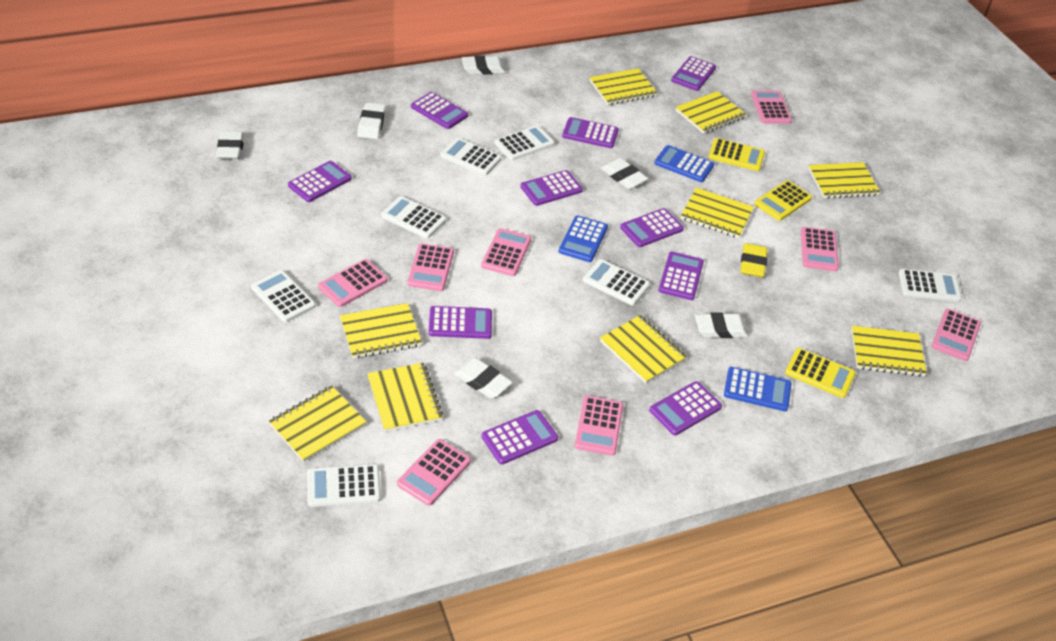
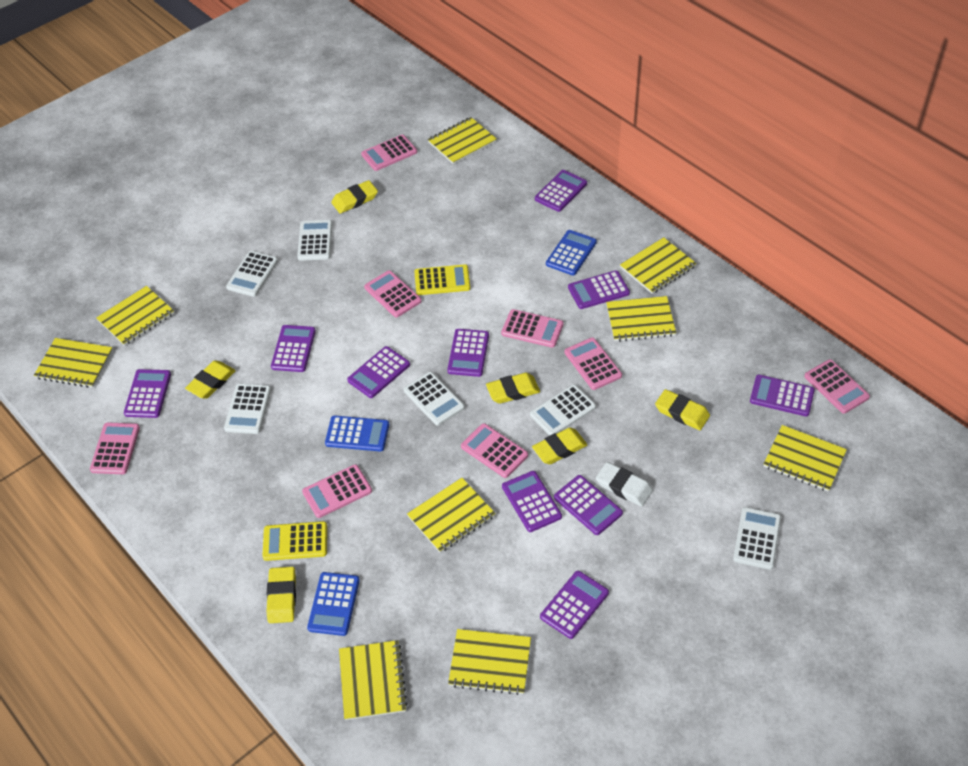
white calculator: [251,270,316,322] [307,464,381,507] [381,196,446,239] [440,138,502,175] [495,125,554,160] [583,259,650,306] [898,269,962,302] = 7 -> [224,384,271,434] [226,251,278,297] [297,220,332,261] [404,372,465,426] [530,385,596,436] [733,507,781,570] = 6
white eraser: [216,131,244,159] [357,103,386,139] [454,358,512,398] [462,55,506,75] [601,158,648,189] [695,312,749,338] = 6 -> [596,462,653,507] = 1
yellow calculator: [708,138,765,171] [754,180,812,221] [785,348,856,398] = 3 -> [262,521,327,561] [414,264,470,295] = 2
yellow eraser: [740,243,767,278] = 1 -> [185,361,236,399] [266,567,296,623] [331,180,378,214] [486,373,540,404] [532,427,587,464] [655,389,710,430] = 6

